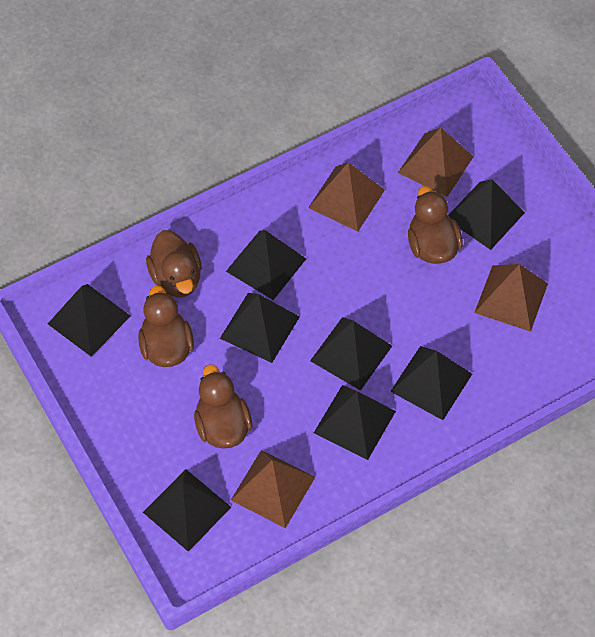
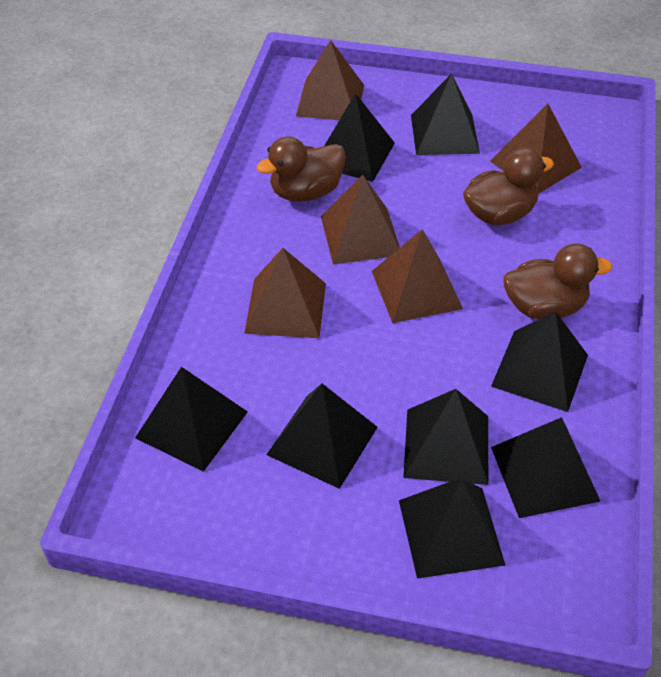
brown duck: [138,285,194,367] [146,230,202,298] [194,364,252,449] [408,186,463,264] = 4 -> [256,136,346,202] [463,147,554,225] [503,243,612,319] = 3
brown pyramid: [231,450,315,528] [308,162,385,232] [398,127,474,197] [474,264,548,332] = 4 -> [244,248,326,338] [296,40,364,120] [321,175,400,265] [372,229,463,323] [490,104,582,194] = 5

